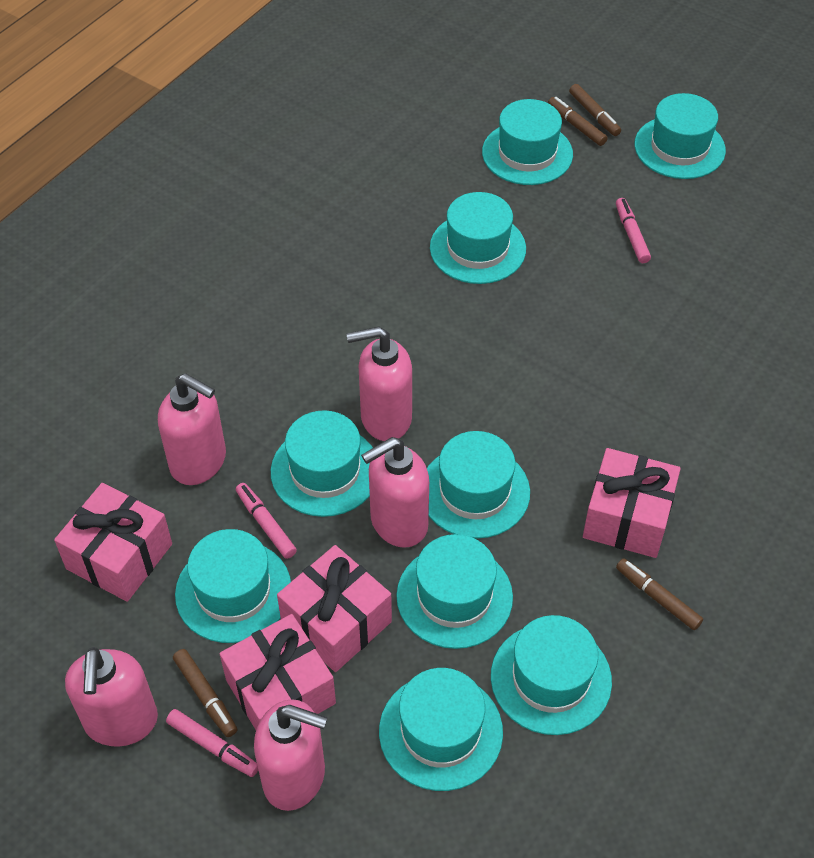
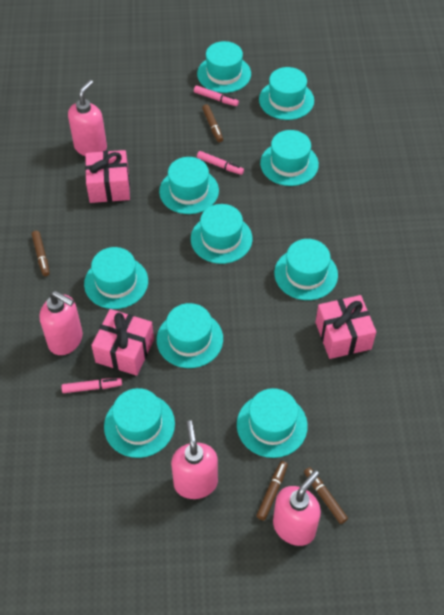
pink gift: [54,483,172,602] [219,614,336,730] [277,545,392,672] [583,448,681,558] = 4 -> [85,150,130,203] [91,309,154,376] [315,295,376,359] = 3
pink soap dispenser: [65,647,158,747] [158,373,226,485] [254,699,328,811] [346,327,412,441] [361,437,429,548] = 5 -> [40,291,83,355] [68,80,107,156] [171,420,218,499] [273,470,321,546] = 4
turquoise hat: [175,529,291,643] [271,410,373,517] [379,668,503,791] [396,534,513,649] [427,431,530,539] [430,192,526,284] [482,99,573,185] [491,615,612,735] [634,93,726,179] = 9 -> [84,247,148,309] [104,388,175,458] [157,303,223,368] [159,157,219,214] [191,204,253,264] [197,41,251,93] [237,388,308,458] [259,67,314,120] [260,130,319,186] [274,239,338,300] = 10

